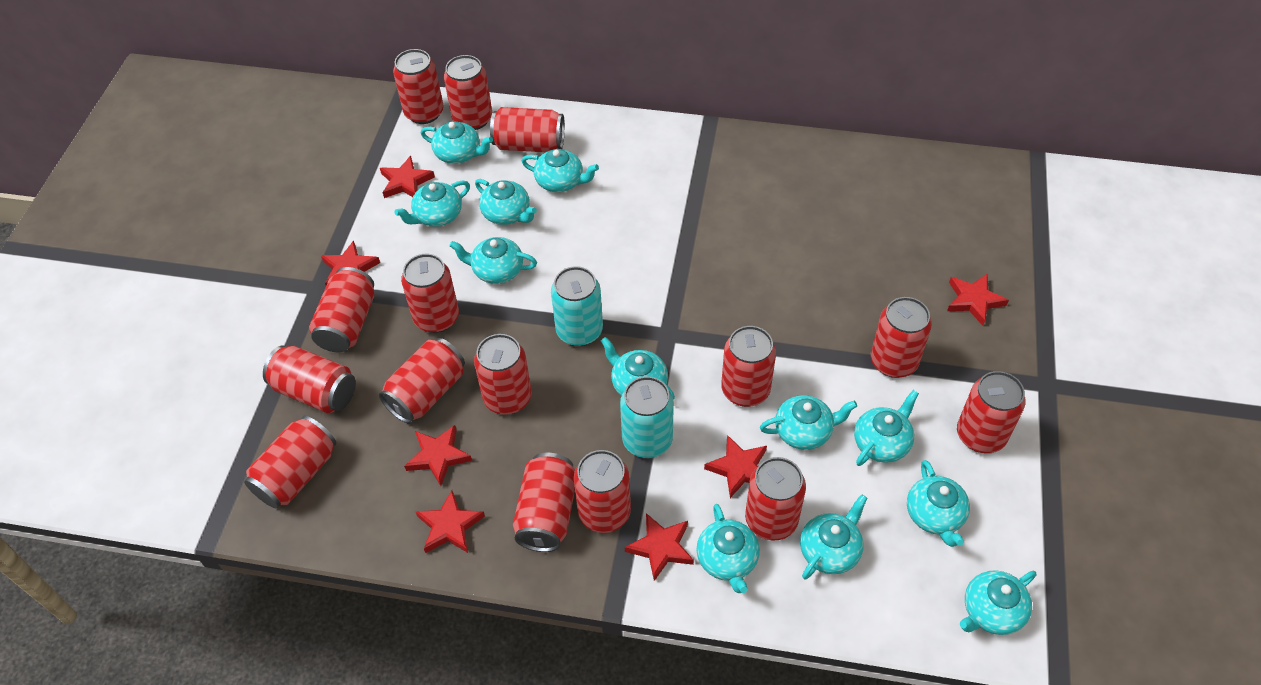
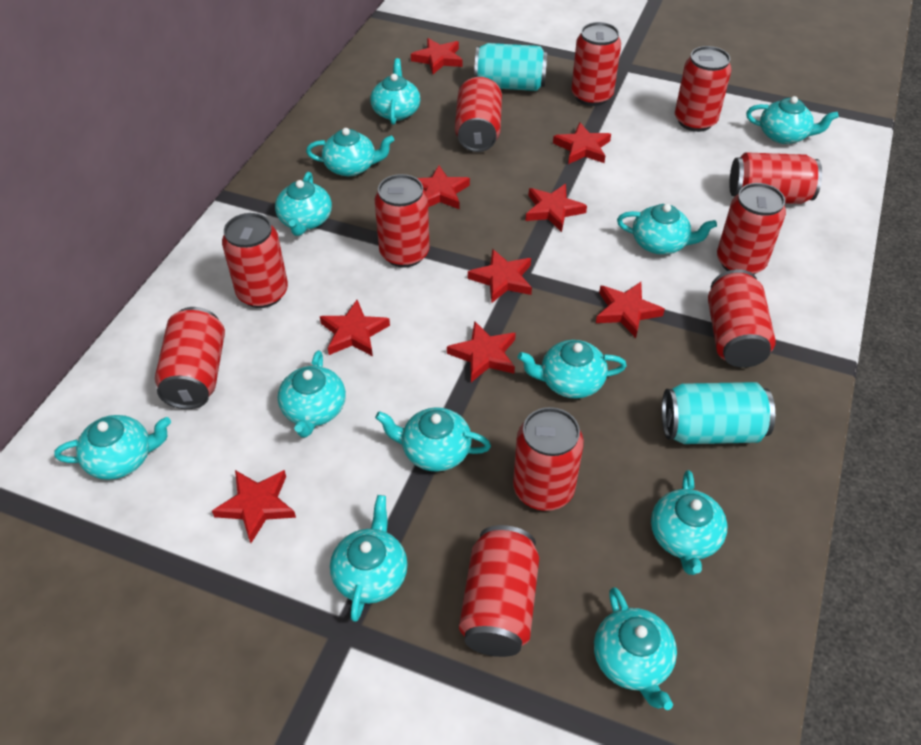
red can: [244,416,337,508] [263,345,356,413] [309,267,374,352] [379,338,465,423] [393,49,444,124] [401,254,459,333] [444,55,492,130] [474,334,532,415] [490,107,565,152] [513,453,575,552] [574,450,631,533] [721,326,776,407] [745,457,806,541] [871,297,932,378] [957,371,1026,453] = 15 -> [155,307,225,409] [222,213,288,308] [374,174,430,268] [455,77,502,152] [459,525,539,657] [513,407,584,511] [571,22,621,106] [675,46,732,132] [708,269,776,368] [717,183,786,274] [729,152,822,204] = 11
red star: [321,241,380,285] [380,156,435,198] [404,425,472,486] [415,490,485,553] [625,513,694,581] [704,435,767,498] [947,274,1009,326] = 7 -> [212,470,296,543] [320,300,390,356] [411,38,463,74] [417,165,470,209] [447,321,516,382] [468,249,532,303] [526,184,587,232] [553,122,611,164] [596,282,665,338] = 9

